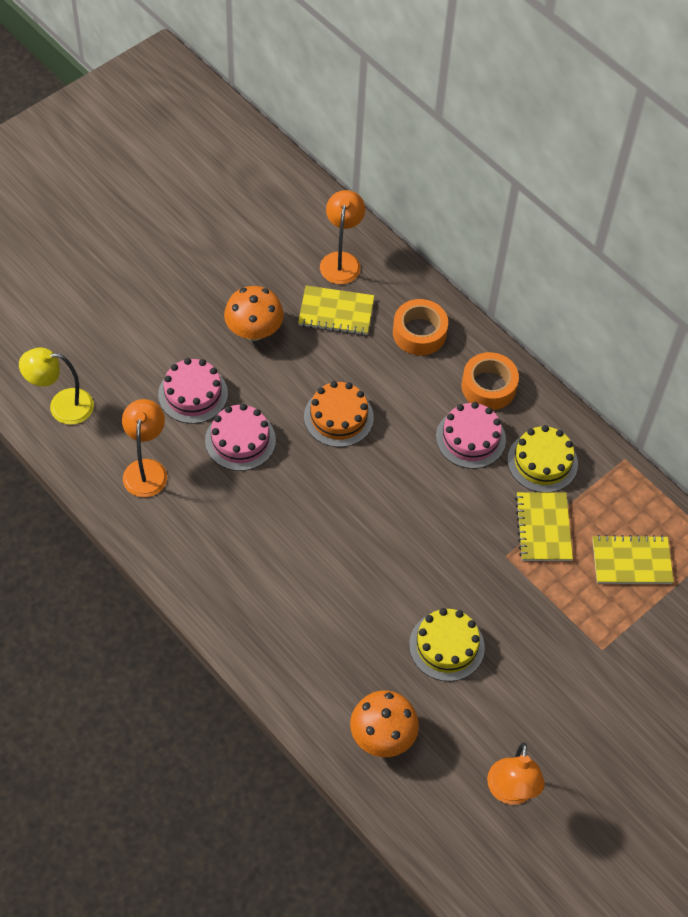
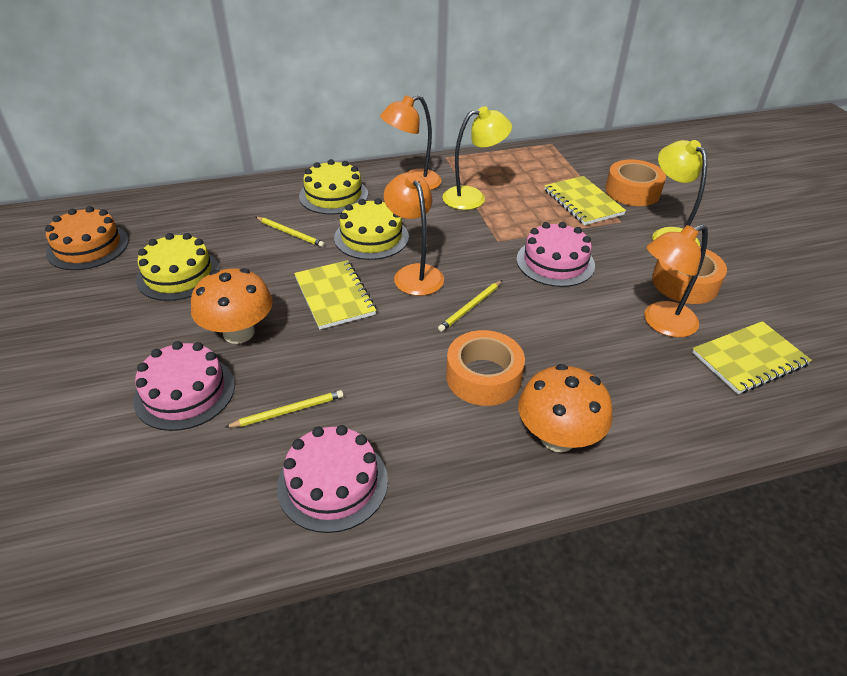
orange tape: [393,299,448,356] [462,352,519,410] = 2 -> [446,330,525,406] [605,159,666,206] [652,247,727,304] = 3
yellow cake: [409,608,485,681] [507,425,578,493] = 2 -> [136,233,220,301] [299,159,368,215] [334,198,409,260] = 3
yellow lamp: [19,348,94,425] = 1 -> [442,106,512,210] [652,140,707,247] = 2
yellow pencil: none = 0 -> [225,390,344,428] [256,217,325,247] [438,280,502,332] = 3

